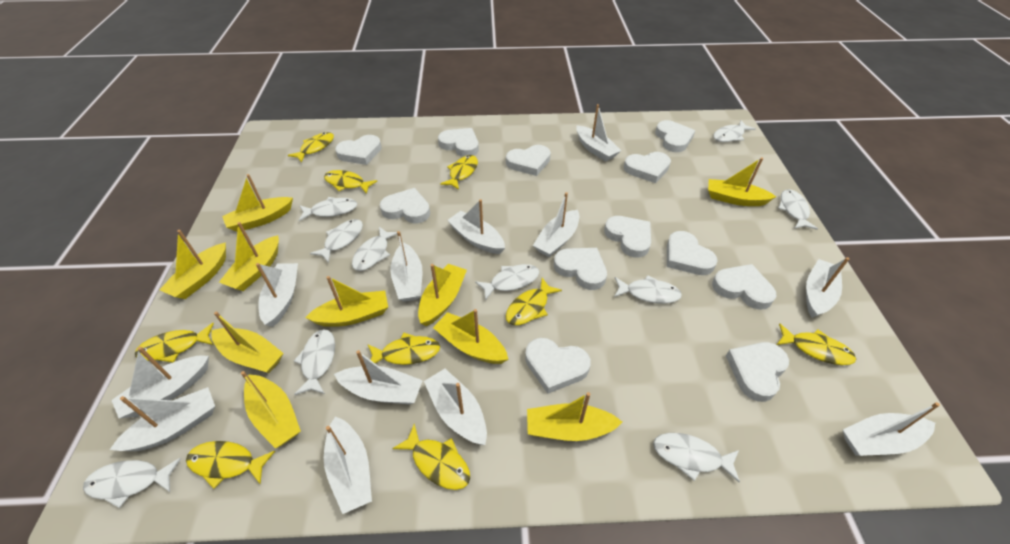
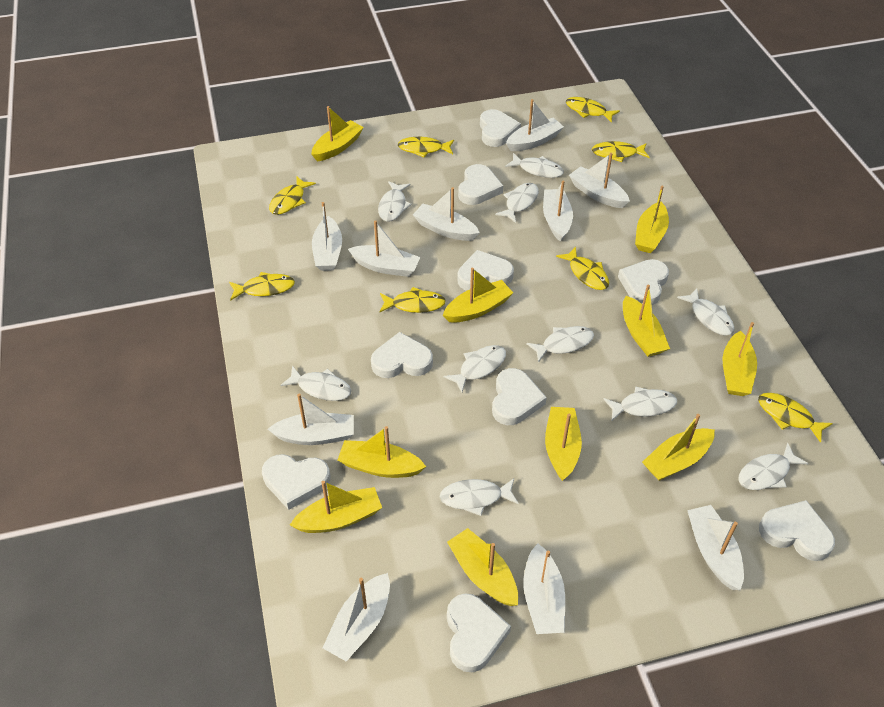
white boat: [110,387,215,451] [111,347,209,418] [256,263,298,327] [324,416,372,514] [334,350,423,405] [390,231,423,302] [424,369,487,445] [447,199,505,254] [533,192,579,257] [576,104,621,161] [806,257,849,318] [843,402,940,456] = 12 -> [268,394,354,445] [312,202,342,271] [323,573,390,662] [348,220,420,277] [413,187,480,241] [506,99,564,151] [524,543,565,634] [543,180,573,242] [569,153,630,208] [687,505,744,590] = 10
white heart: [335,135,382,165] [380,188,430,223] [438,128,479,157] [506,145,551,176] [525,338,591,394] [554,248,607,290] [604,216,651,258] [624,152,671,183] [655,120,695,152] [667,231,718,275] [712,264,776,310] [726,342,789,402] = 12 -> [262,454,330,510] [371,332,433,378] [447,593,511,672] [458,164,503,205] [458,250,514,291] [480,109,521,147] [492,368,547,425] [618,259,669,305] [759,500,835,561] = 9
yellow fish: [135,323,214,363] [186,441,275,489] [288,132,334,163] [324,170,377,194] [368,332,440,365] [392,424,470,490] [440,155,478,190] [506,278,562,325] [777,323,856,365] = 9 -> [229,272,295,301] [269,176,316,215] [380,287,446,313] [398,137,454,157] [556,247,609,290] [566,97,620,123] [592,141,650,162] [758,393,833,443] = 8

